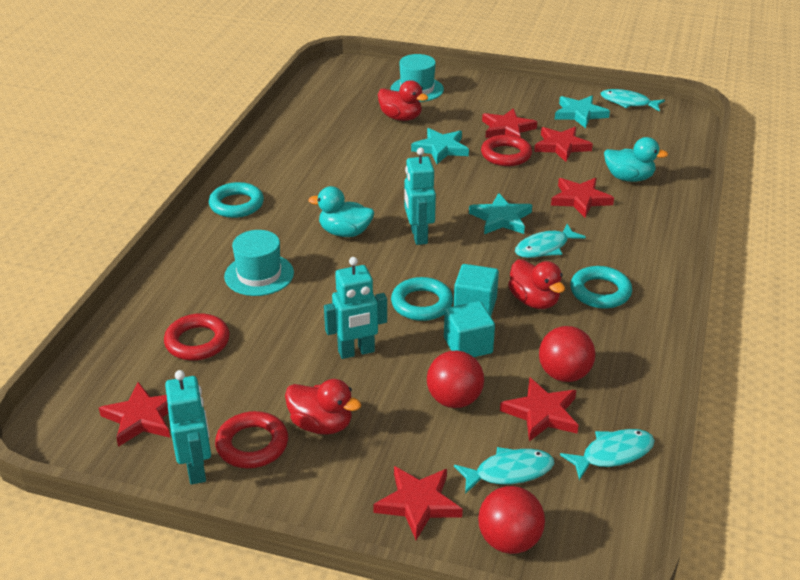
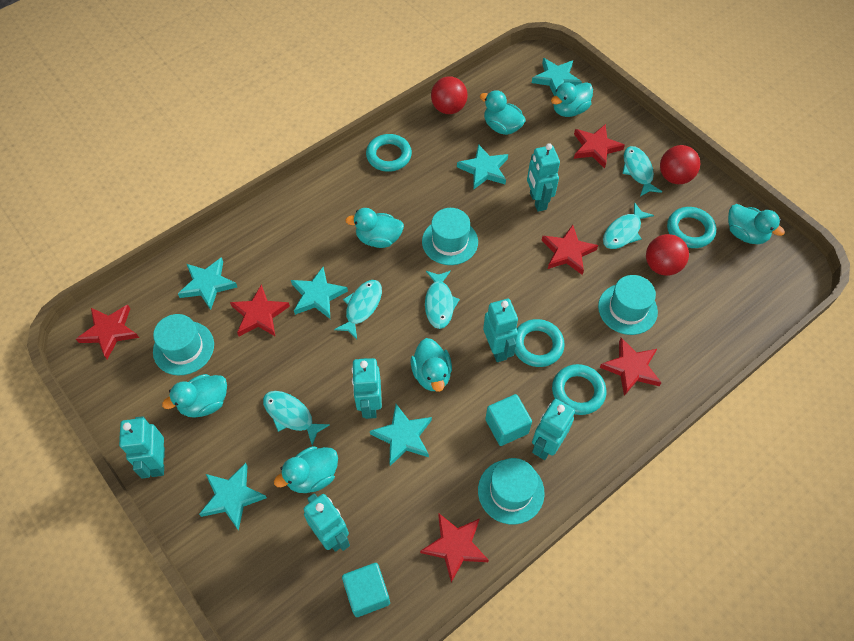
red duck: [285,379,361,435] [378,80,429,121] [508,259,565,309] = 3 -> none = 0
red ring: [164,313,230,361] [215,411,288,468] [481,135,532,166] = 3 -> none = 0
turquoise duck: [308,186,374,237] [604,137,668,182] = 2 -> [162,374,227,418] [274,446,338,493] [345,208,404,248] [411,338,452,392] [480,90,526,135] [551,82,593,117] [728,204,785,244] = 7
turquoise fish: [454,447,554,494] [515,224,586,258] [560,429,655,480] [601,89,665,112] = 4 -> [263,391,330,446] [334,280,382,339] [425,271,460,329] [603,202,654,249] [622,146,662,196] = 5
turquoise hat: [224,230,294,296] [391,54,444,102] = 2 -> [153,314,214,375] [422,208,478,265] [478,458,545,525] [598,275,658,335] = 4
turquoise ring: [209,182,264,218] [391,277,453,321] [570,266,632,309] = 3 -> [366,134,412,172] [515,319,565,367] [552,364,607,415] [667,207,716,248] = 4
turquoise robot: [165,370,211,485] [324,257,387,359] [404,148,436,245] = 3 -> [119,416,165,479] [304,493,350,552] [352,358,382,419] [483,299,518,362] [527,143,560,212] [532,399,575,460] = 6
turquoise star: [411,128,469,164] [469,193,532,234] [555,96,610,128] = 3 -> [178,257,237,310] [199,463,267,530] [291,267,348,319] [370,404,432,466] [457,144,508,190] [532,58,582,96] = 6

